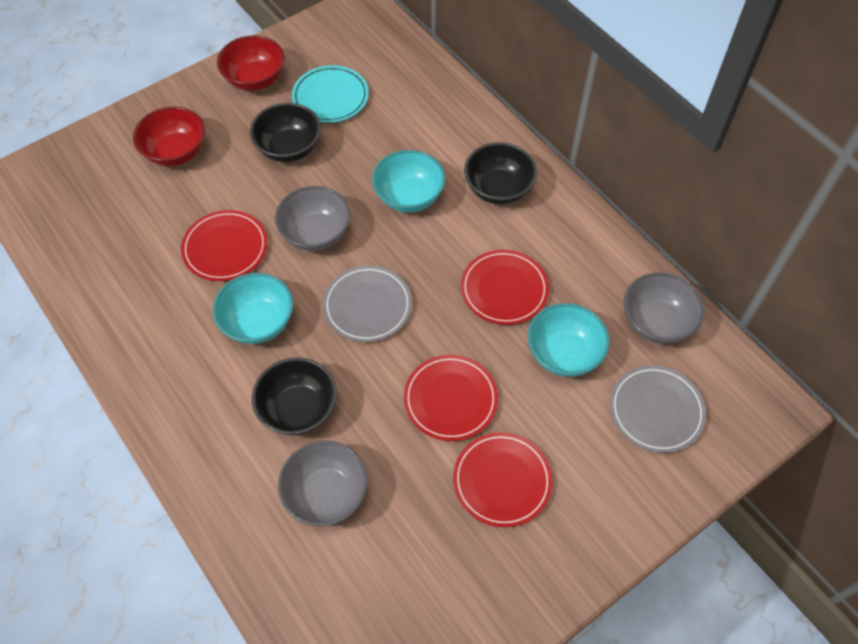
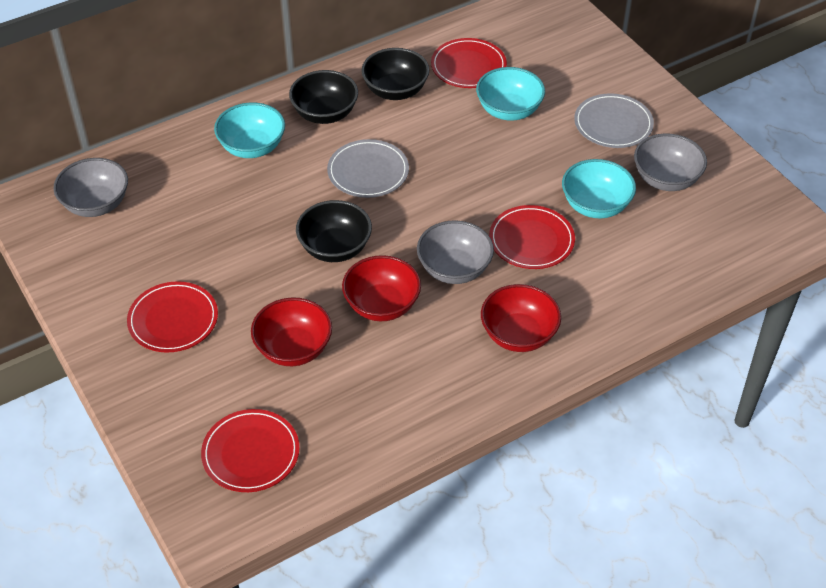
red bowl: [133,107,205,166] [217,35,285,91] = 2 -> [251,298,332,366] [342,255,421,321] [481,284,561,352] = 3
turquoise plate: [292,65,369,123] = 1 -> none = 0

